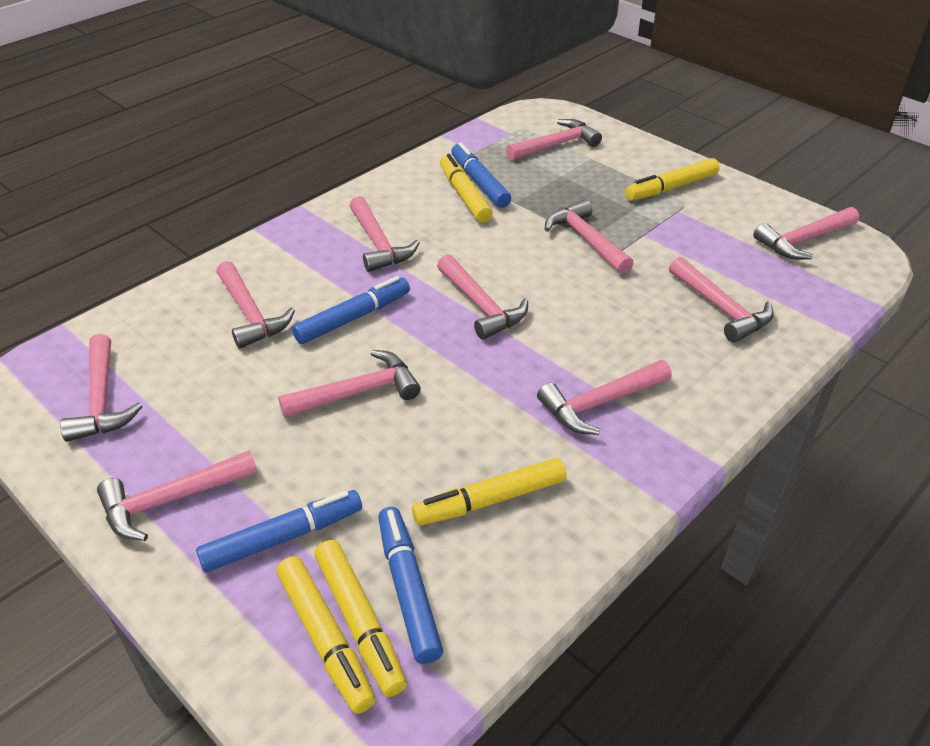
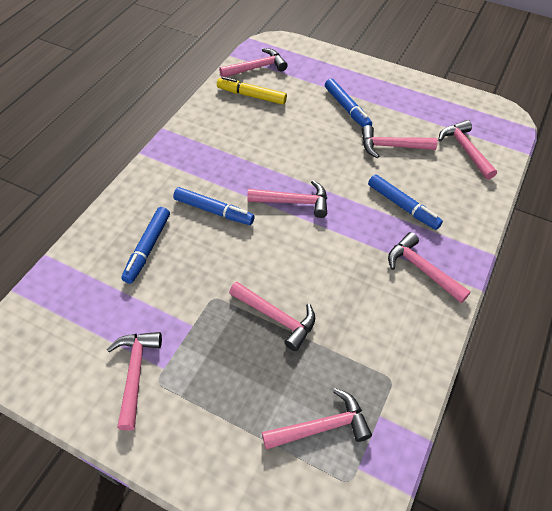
pink hammer: [60,334,143,442] [97,451,258,541] [216,261,295,348] [278,350,421,418] [350,196,420,272] [437,254,528,340] [506,119,602,161] [537,360,672,435] [545,199,634,274] [669,257,774,343] [753,207,859,260] = 11 -> [107,332,162,431] [219,48,288,77] [229,282,315,351] [247,180,327,218] [262,388,372,449] [362,125,438,158] [388,232,471,303] [438,120,497,180] = 8
yellow marker: [276,556,376,714] [315,540,407,697] [412,458,566,526] [440,154,493,223] [625,158,720,201] = 5 -> [217,77,287,105] = 1

